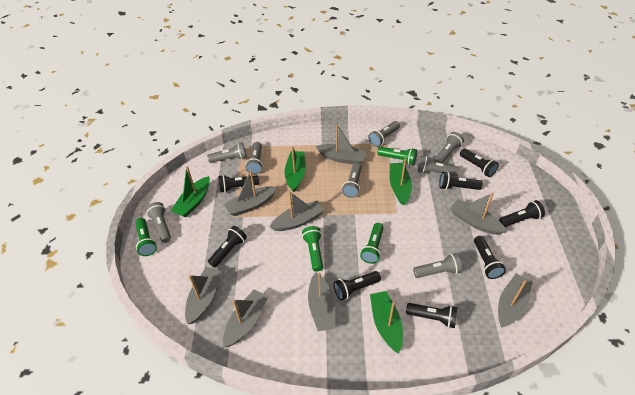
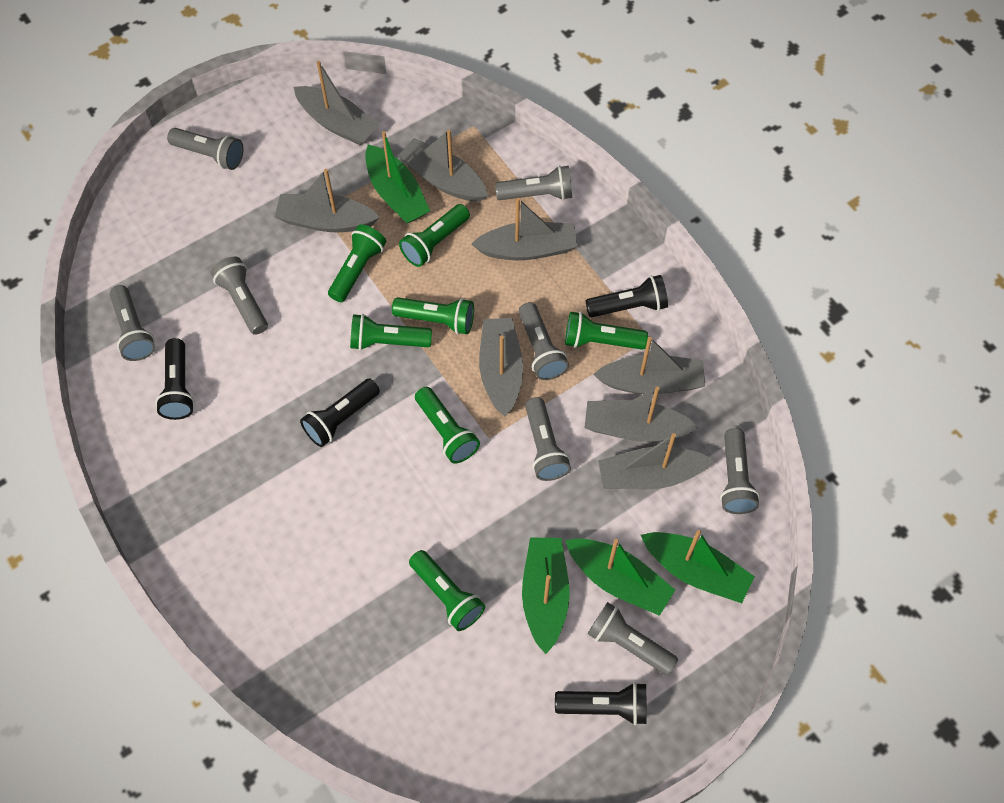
black flashlight: [208,226,247,267] [218,175,259,193] [333,271,381,301] [406,303,458,328] [439,172,483,190] [460,148,499,177] [474,236,506,279] [499,200,545,227] = 8 -> [155,338,194,420] [300,378,380,447] [555,682,647,725] [586,275,668,317] = 4
green flashlight: [136,218,157,256] [302,226,323,272] [360,223,384,264] [378,147,417,165] = 4 -> [328,224,386,302] [350,314,432,351] [392,297,474,334] [399,204,470,267] [409,550,485,631] [415,387,480,464] [565,312,648,350] = 7

